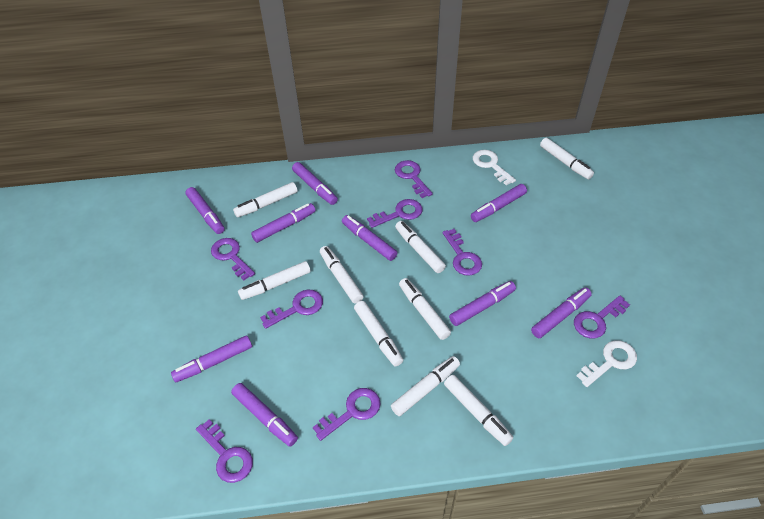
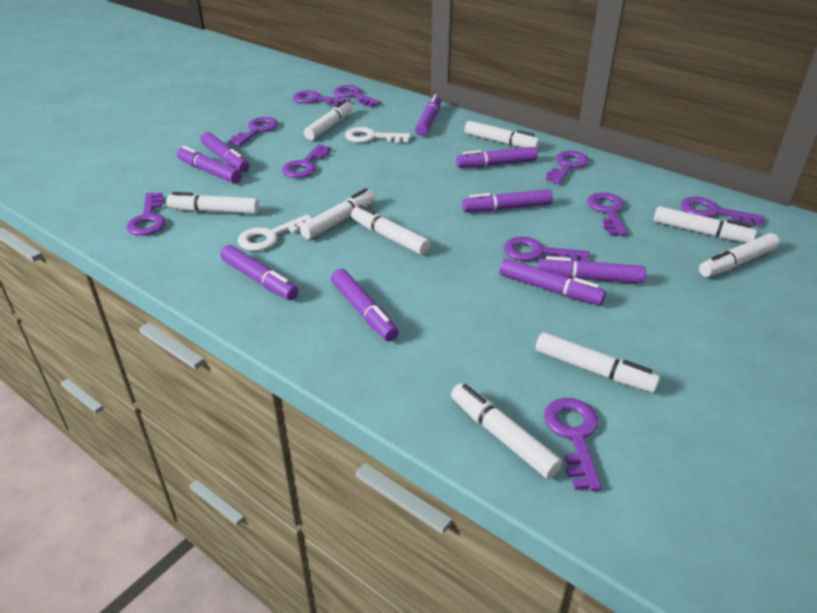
purple key: [196,419,253,483] [211,238,255,280] [260,289,323,329] [313,388,381,441] [367,199,423,228] [395,160,433,198] [442,229,482,276] [574,295,630,338] = 8 -> [126,192,166,236] [228,117,278,146] [282,144,331,178] [293,90,350,106] [333,85,381,107] [504,237,590,261] [544,398,602,491] [546,151,589,184] [587,192,628,236] [681,197,764,226] = 10

